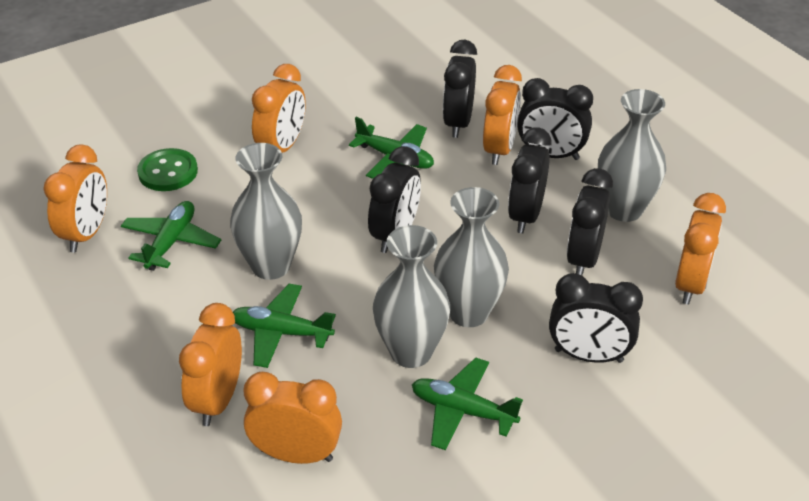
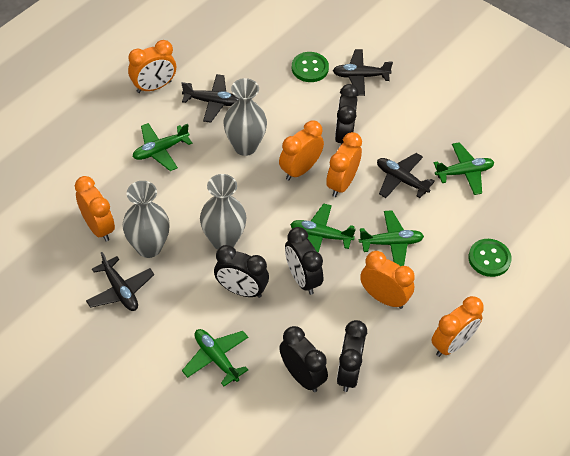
black clock: [368,146,421,253] [443,40,477,138] [508,127,551,234] [517,78,593,160] [549,273,643,363] [567,168,613,275] = 6 -> [214,245,269,298] [279,326,328,392] [285,227,323,295] [335,84,359,145] [337,320,367,392] = 5
black plane: none = 0 -> [86,252,154,311] [181,74,238,123] [333,49,393,96] [377,153,435,198] = 4
green button: [137,148,198,191] = 1 -> [292,52,329,82] [468,239,512,277] = 2
green plane: [121,201,221,271] [233,284,336,368] [349,117,434,179] [412,358,523,450] = 4 -> [133,123,192,171] [182,329,248,386] [290,203,356,253] [359,210,424,266] [434,142,494,195] = 5
grey vase: [230,143,302,280] [373,225,450,368] [434,187,509,327] [598,89,666,222] = 4 -> [122,181,170,258] [200,174,247,250] [223,78,267,156] = 3

